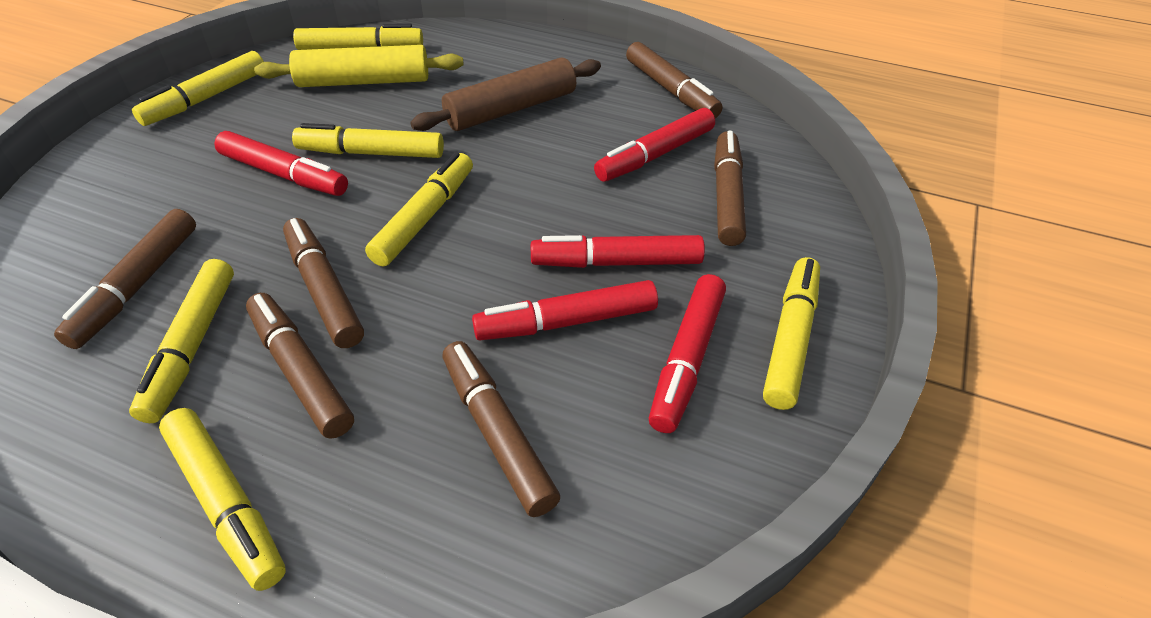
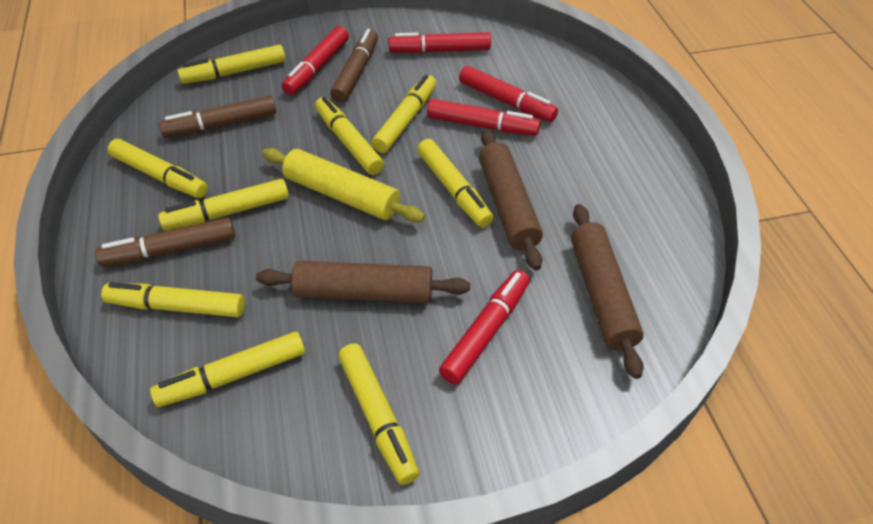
brown marker: [54,209,196,349] [246,293,354,439] [283,218,364,348] [443,341,560,517] [626,42,723,118] [714,131,746,246] = 6 -> [95,217,235,267] [159,96,276,138] [330,29,378,103] = 3
brown rolling pin: [410,58,601,131] = 1 -> [256,261,470,303] [479,129,543,270] [571,204,644,379] = 3
yellow marker: [129,259,234,423] [132,51,264,126] [159,408,286,591] [292,123,444,158] [293,23,423,50] [365,152,473,267] [763,257,820,410] = 7 -> [101,282,245,317] [108,139,208,198] [150,332,305,407] [158,179,289,231] [177,44,286,84] [315,97,384,175] [338,344,420,485] [372,74,436,153] [417,139,493,228] = 9

